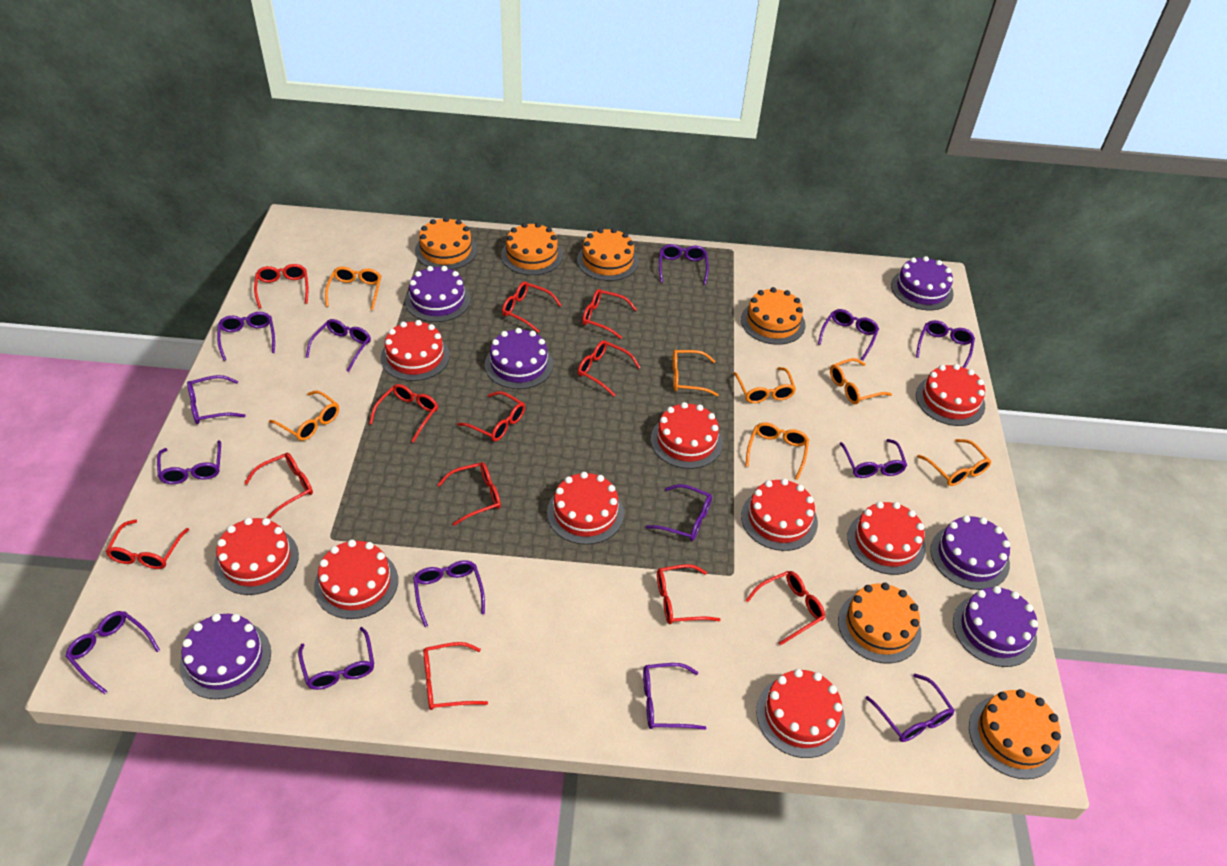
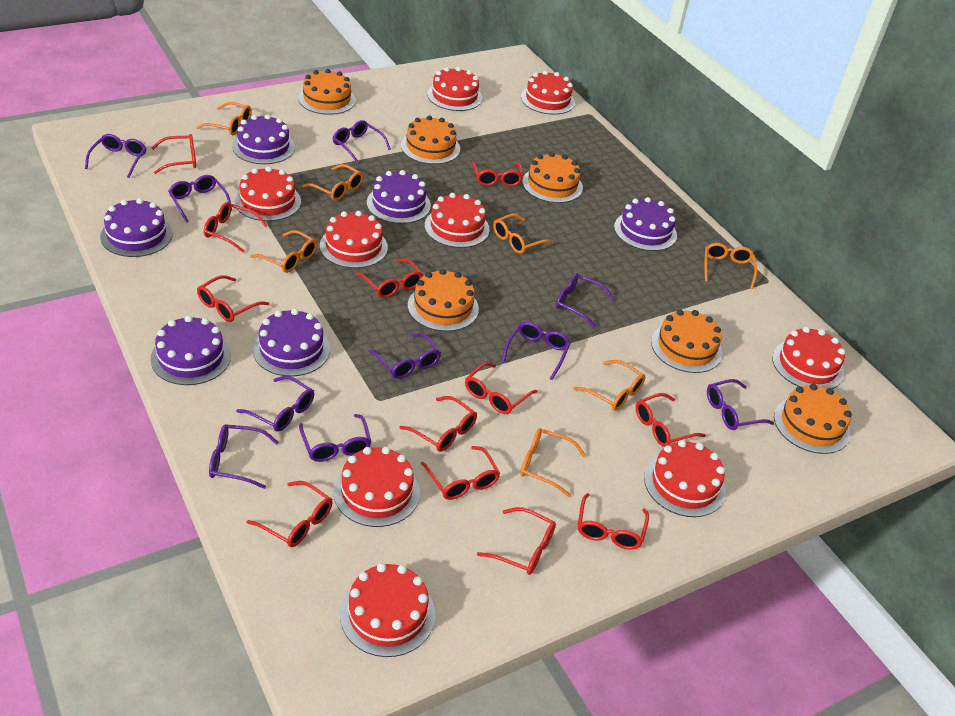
purple glasses: [66,611,160,694] [157,440,221,484] [187,375,246,424] [217,312,275,361] [298,627,374,690] [306,319,371,372] [413,560,485,627] [643,663,706,730] [645,484,712,541] [659,244,709,285] [818,309,879,361] [839,439,907,478] [866,674,955,742] [916,320,975,368] = 14 -> [85,134,146,178] [168,175,232,223] [209,424,279,489] [236,376,314,432] [299,414,371,462] [333,120,391,164] [368,333,441,379] [502,322,571,380] [556,273,614,328] [707,379,774,430] = 10

